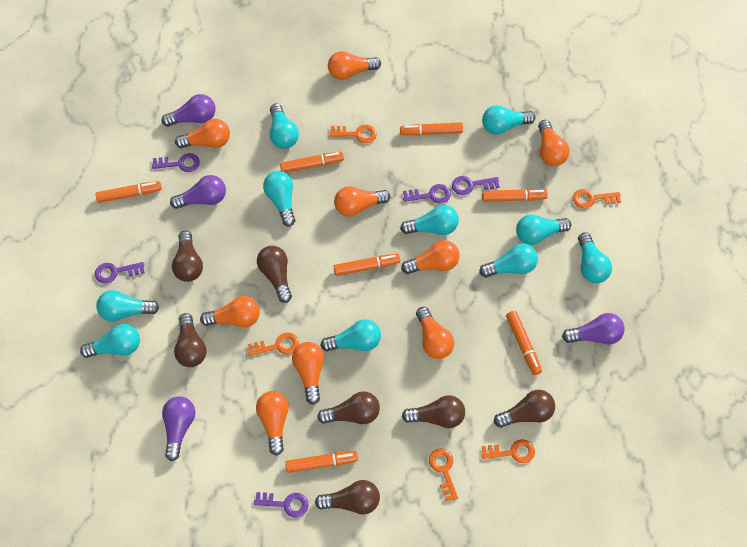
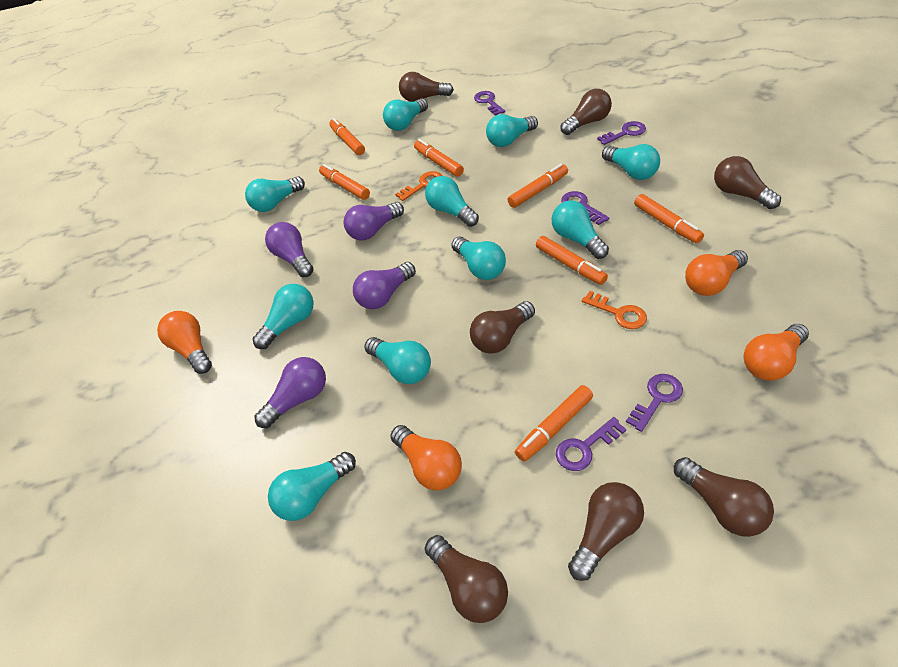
orange key: [248,332,299,356] [330,125,377,143] [429,448,458,501] [482,439,535,463] [573,189,621,208] = 5 -> [395,171,442,201] [582,291,647,329] = 2
orange light bulb: [175,119,230,148] [200,296,260,327] [256,391,289,456] [292,342,324,405] [328,51,381,80] [334,186,390,217] [401,240,460,274] [416,307,454,359] [538,120,569,166] = 9 -> [157,311,212,374] [390,425,462,490] [685,250,748,296] [743,324,809,381] = 4

